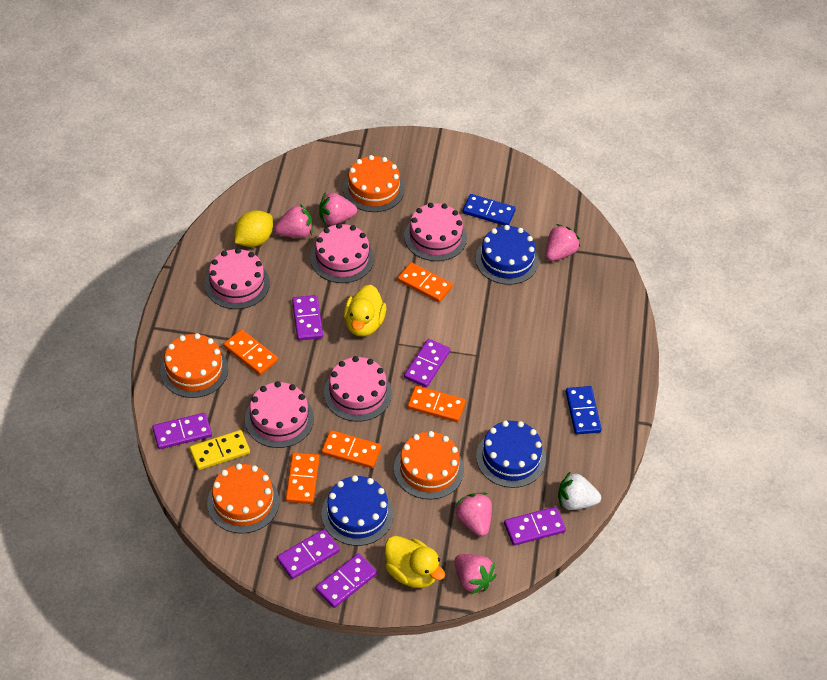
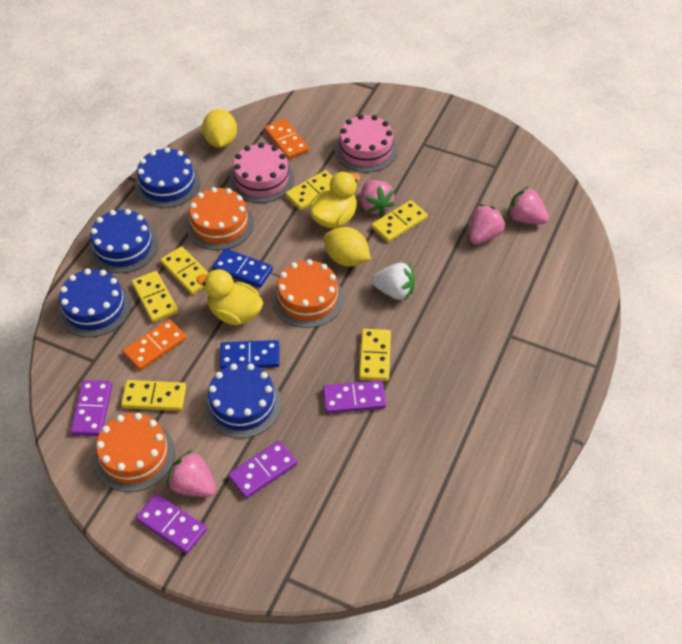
blue cake: [321,475,393,546] [476,225,539,285] [476,421,546,488] = 3 -> [58,269,131,337] [89,209,158,273] [135,147,200,208] [204,363,281,438] = 4
orange cake: [160,333,228,398] [207,463,279,533] [343,155,404,212] [394,431,464,500] = 4 -> [94,413,175,492] [186,187,254,250] [272,259,344,328] = 3
orange domino: [223,329,278,375] [285,452,320,504] [321,430,381,468] [397,262,453,302] [407,386,466,422] = 5 -> [123,319,187,370] [265,119,309,160] = 2
pink cake: [205,248,270,309] [245,381,314,448] [310,223,374,283] [324,356,392,422] [404,203,467,261] = 5 -> [229,142,294,203] [334,114,398,172] = 2
pink strawberry: [274,204,313,238] [319,192,357,225] [454,493,492,537] [455,554,496,594] [546,224,580,261] = 5 -> [167,450,216,497] [361,180,395,216] [469,204,506,244] [508,186,549,224] = 4
purple domino: [152,413,212,449] [277,529,340,579] [292,295,323,340] [316,553,377,608] [404,339,450,388] [504,507,566,546] = 6 -> [70,380,112,436] [136,494,207,554] [228,440,297,499] [323,380,386,414] = 4
yellow domino: [189,430,250,470] = 1 -> [121,380,186,411] [132,271,178,322] [160,246,209,295] [285,170,333,210] [359,329,391,381] [371,200,428,242] = 6
yellow lemon: [234,210,273,247] = 1 -> [202,109,237,148] [324,227,371,267] = 2

